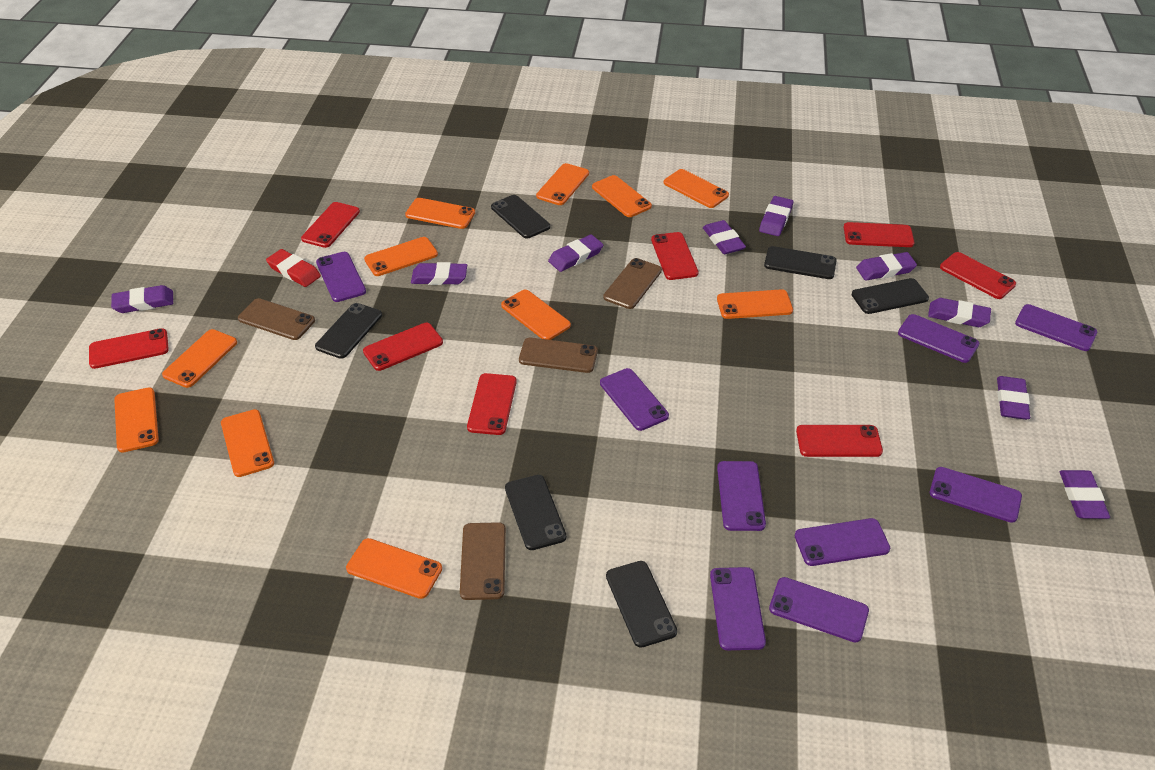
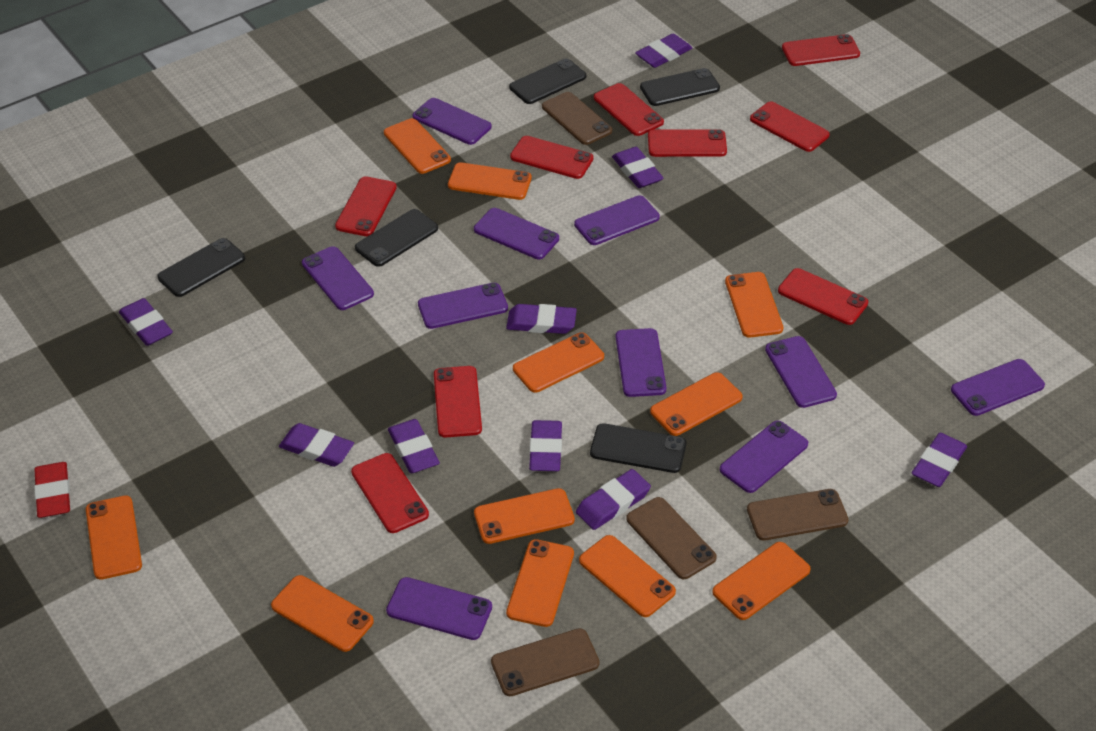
black phone: [315,303,382,359] [491,195,550,239] [505,475,566,550] [606,561,677,648] [764,246,837,279] [852,278,929,314] = 6 -> [157,238,245,297] [355,209,438,267] [509,58,586,104] [590,423,686,473] [640,68,720,106] = 5
purple phone: [316,252,366,302] [600,368,669,431] [710,567,766,650] [717,461,766,531] [769,577,869,643] [795,518,890,566] [898,314,979,363] [930,467,1022,523] [1015,304,1098,351] = 9 -> [302,246,374,310] [386,577,492,640] [412,98,492,145] [418,283,508,329] [474,208,559,259] [574,195,660,245] [616,328,666,397] [720,420,808,493] [765,336,837,408] [951,359,1045,416] = 10
red phone: [89,328,169,369] [301,202,360,248] [363,323,443,371] [467,373,517,435] [651,232,698,280] [796,425,883,457] [843,222,915,247] [940,252,1016,299] = 8 -> [335,176,397,236] [351,453,429,533] [434,366,482,438] [510,136,593,179] [594,83,664,136] [648,129,727,157] [750,101,830,152] [778,268,868,325] [782,34,860,66] = 9

